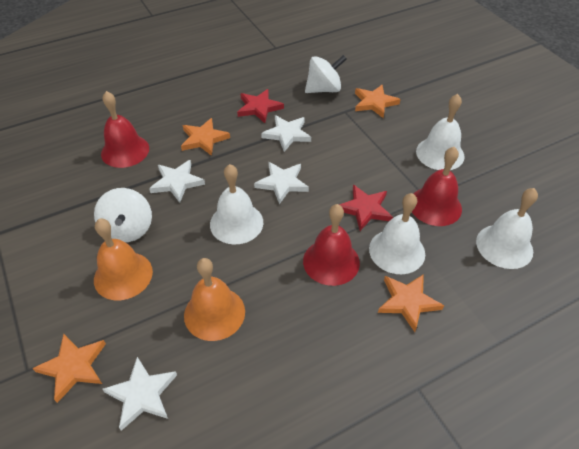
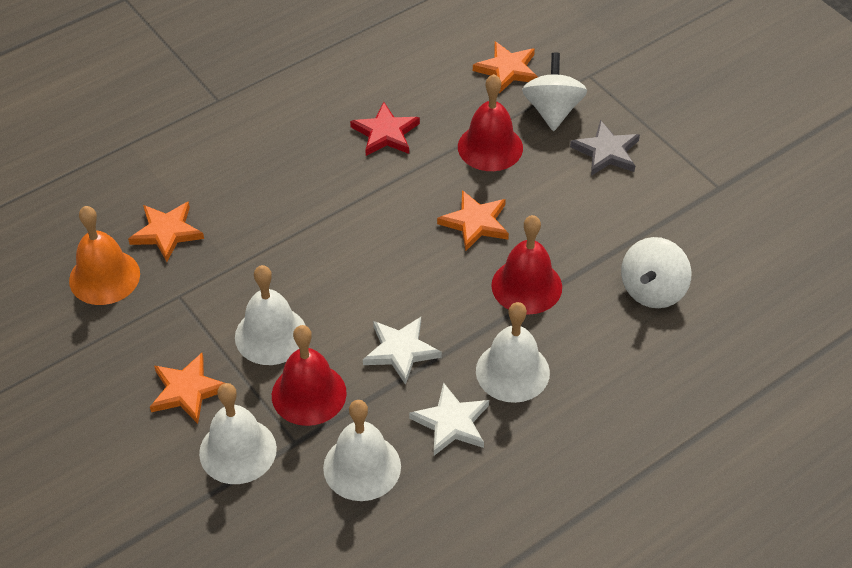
grey star: none = 0 -> [570,120,640,176] = 1
orange bell: [94,219,153,300] [184,258,245,341] = 2 -> [69,206,140,305] = 1
red star: [237,89,284,123] [339,185,393,231] = 2 -> [350,102,420,156] = 1
white star: [103,357,177,431] [149,160,205,203] [254,162,309,204] [261,115,311,152] = 4 -> [363,317,442,385] [409,383,489,456] = 2

